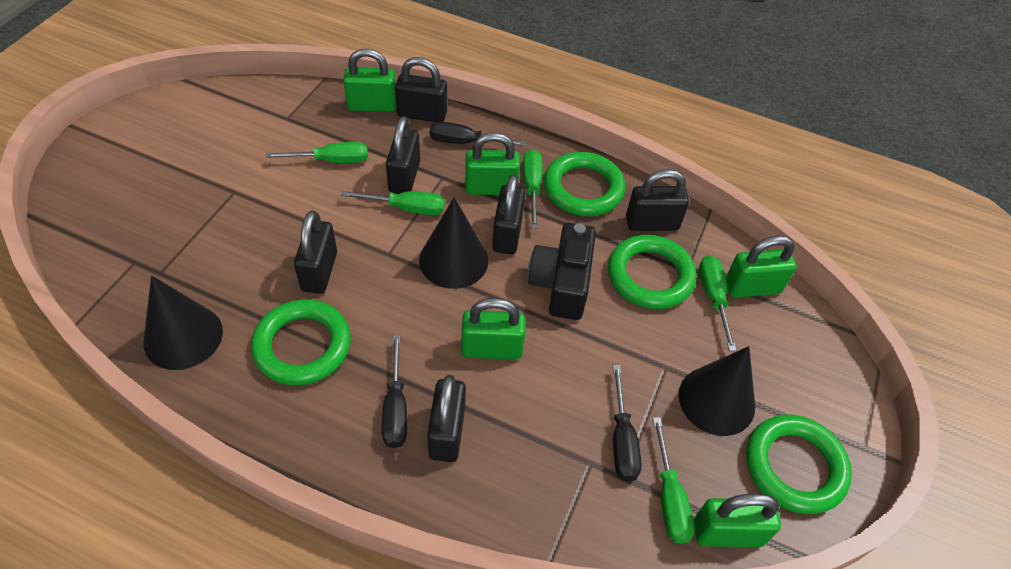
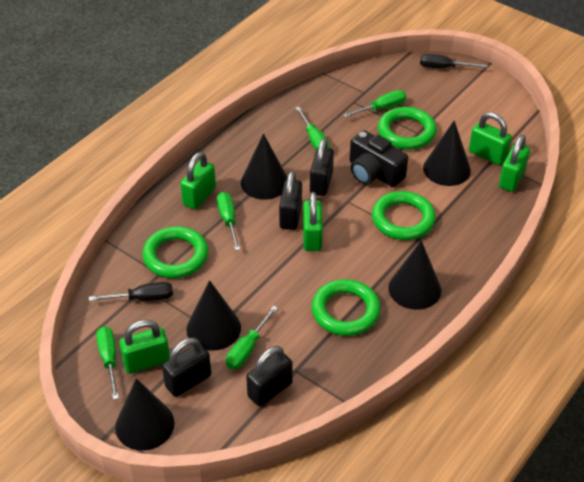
black cone: [144,275,223,370] [419,197,488,289] [679,346,755,436] = 3 -> [115,378,175,451] [186,280,241,351] [241,133,287,200] [388,240,441,310] [423,120,471,186] = 5
black padlock: [294,210,337,294] [386,116,420,194] [395,57,447,122] [427,375,466,462] [492,174,525,254] [626,169,689,231] = 6 -> [162,338,211,397] [246,346,293,406] [279,171,302,230] [310,138,334,196] = 4
black screwdriver: [382,335,407,448] [430,121,526,146] [613,365,641,482] = 3 -> [89,282,173,301] [420,54,488,68] = 2

